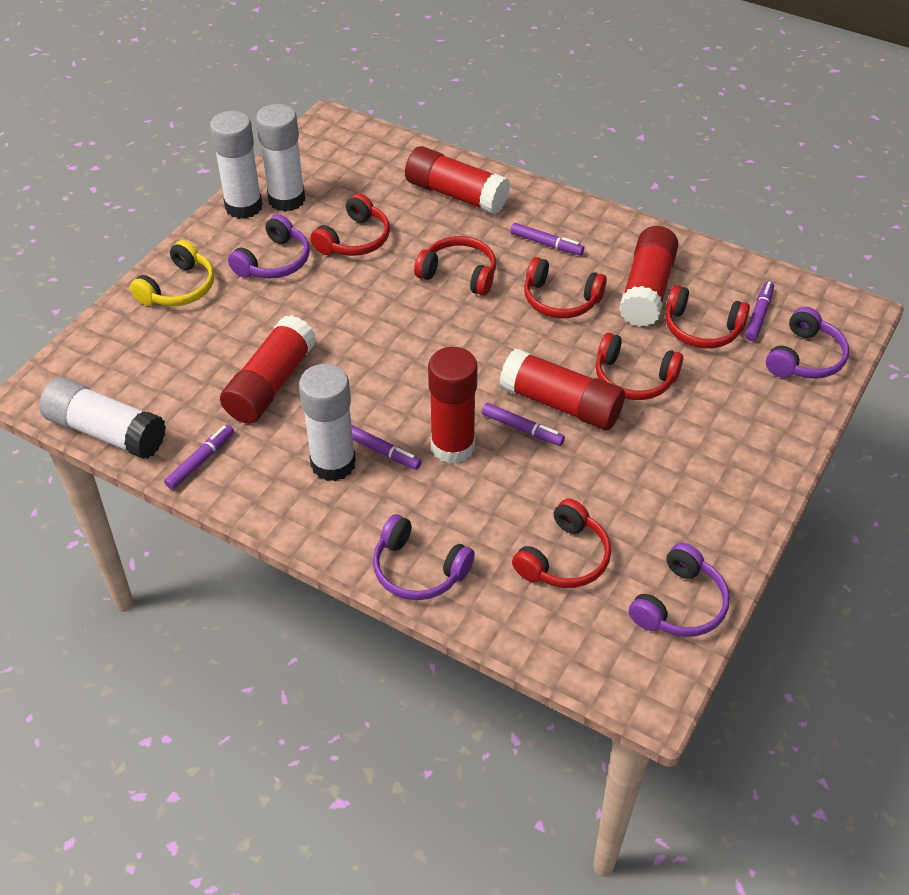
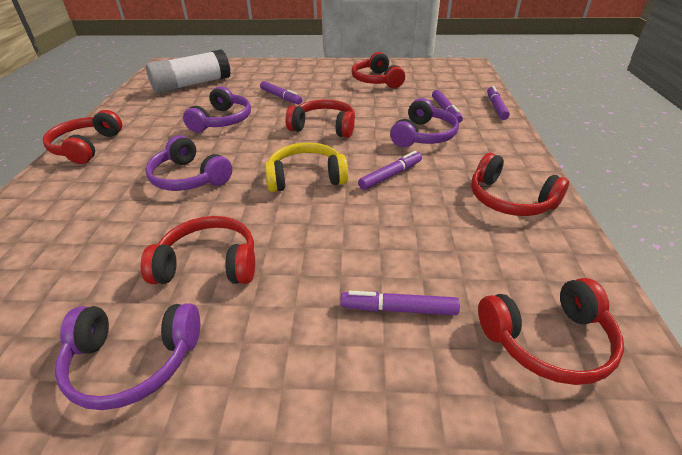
red glue stick: [220,315,317,424] [405,146,510,214] [428,347,478,464] [499,348,625,430] [619,226,679,327] = 5 -> none = 0
white glue stick: [39,378,166,459] [210,111,263,219] [256,104,305,212] [299,364,356,481] = 4 -> [146,49,231,93] = 1

